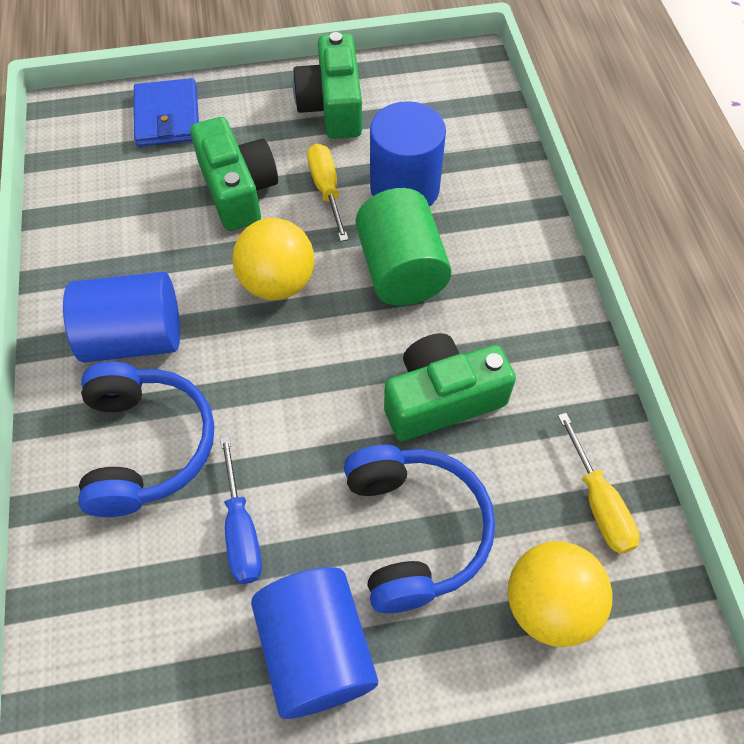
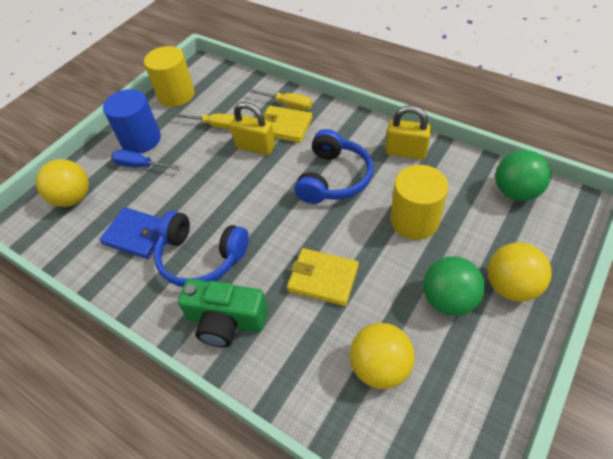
blue cylinder: [63,272,180,363] [251,567,378,719] [370,101,446,207] = 3 -> [103,89,161,153] = 1
green ball: none = 0 -> [423,256,485,316] [495,150,551,201] = 2
green camera: [190,117,278,231] [293,32,362,139] [384,333,516,441] = 3 -> [178,279,268,347] = 1
green cylinder: [356,188,452,306] = 1 -> none = 0
yellow ball: [232,218,314,300] [508,541,613,647] = 2 -> [36,159,89,207] [350,323,415,389] [487,243,552,302] = 3
yellow cylinder: none = 0 -> [144,46,195,107] [391,165,449,240] = 2
yellow padlock: none = 0 -> [230,102,275,155] [386,105,432,160] = 2
yellow wallet: none = 0 -> [262,106,313,143] [287,248,359,306] = 2

